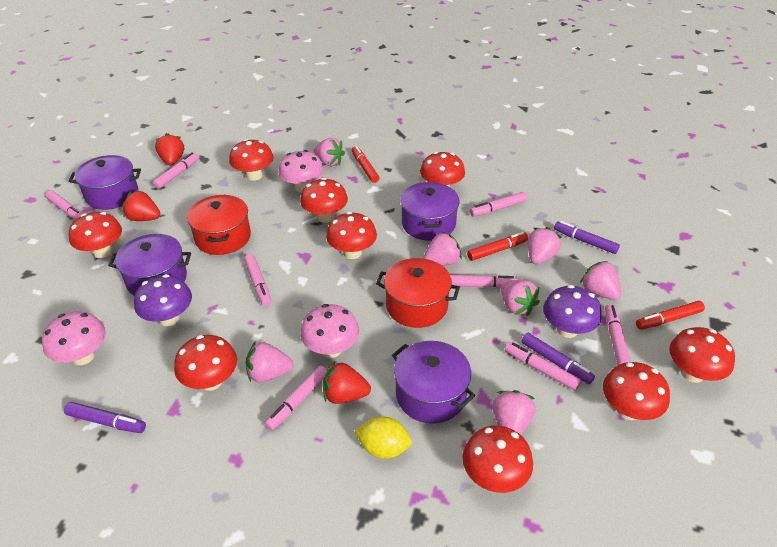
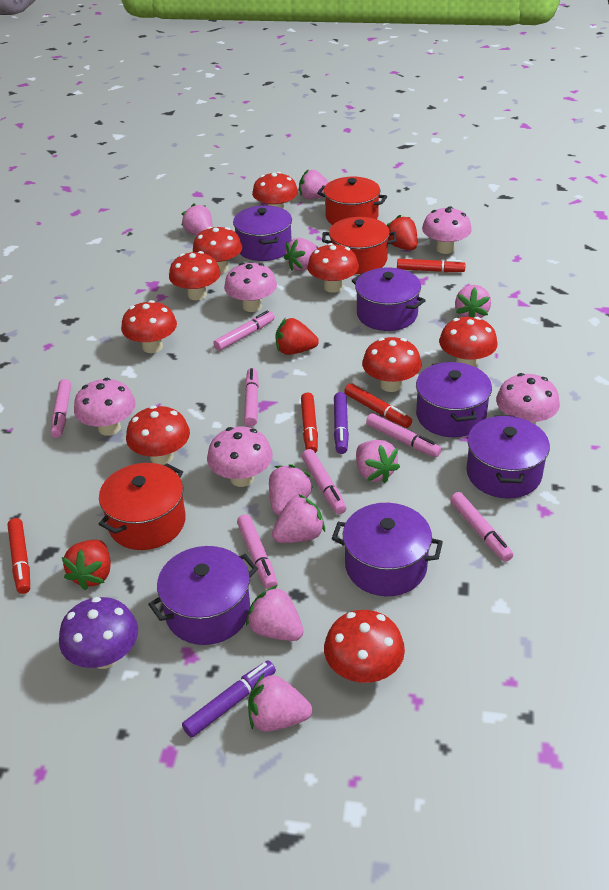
pink marker: [45,190,83,220] [153,152,199,189] [244,254,271,306] [265,366,327,430] [450,275,518,288] [470,192,527,217] [505,342,581,391] [605,304,631,365] = 8 -> [51,379,71,438] [213,310,275,351] [237,514,277,590] [244,368,259,426] [302,449,347,514] [366,413,442,457] [450,492,513,562] = 7
pink mushroom: [42,311,106,365] [279,150,324,193] [300,304,359,358] = 3 -> [74,378,136,436] [207,426,273,487] [224,263,277,312] [422,206,472,254] [496,373,560,425] = 5
pink strawberry: [246,341,293,382] [314,138,345,166] [423,232,462,266] [492,390,536,435] [501,280,540,316] [528,227,562,264] [580,261,621,300] = 7 -> [181,204,213,236] [246,585,303,641] [248,672,312,731] [269,464,313,515] [272,494,325,543] [284,238,319,271] [299,170,329,199] [356,440,400,483] [455,285,491,318] = 9
purple marker: [64,402,146,433] [521,333,595,384] [554,221,620,254] = 3 -> [182,660,276,738] [334,392,349,454] = 2
purple mushroom: [134,274,192,326] [543,285,602,338] = 2 -> [59,597,138,669] = 1
purple pot: [69,155,141,210] [108,234,191,295] [392,341,475,424] [400,182,459,241] = 4 -> [148,546,258,645] [233,205,292,261] [332,503,443,596] [352,268,426,331] [416,362,492,437] [466,415,550,499] = 6
red marker: [352,146,380,183] [467,232,528,261] [636,301,705,330] = 3 -> [7,518,30,594] [301,392,318,453] [344,383,412,428] [397,259,466,272] = 4
red pot: [187,194,251,255] [376,258,460,328] = 2 -> [99,463,186,550] [317,177,387,225] [322,217,396,274] = 3
yellow lemon: [354,416,412,459] = 1 -> none = 0

